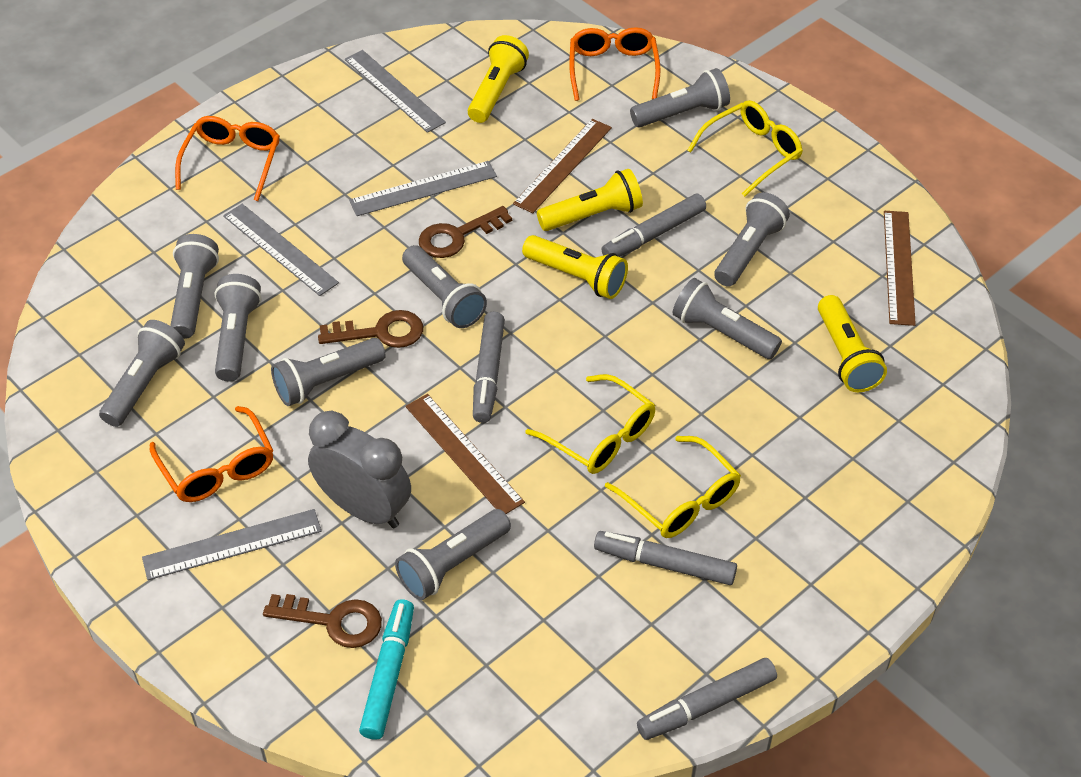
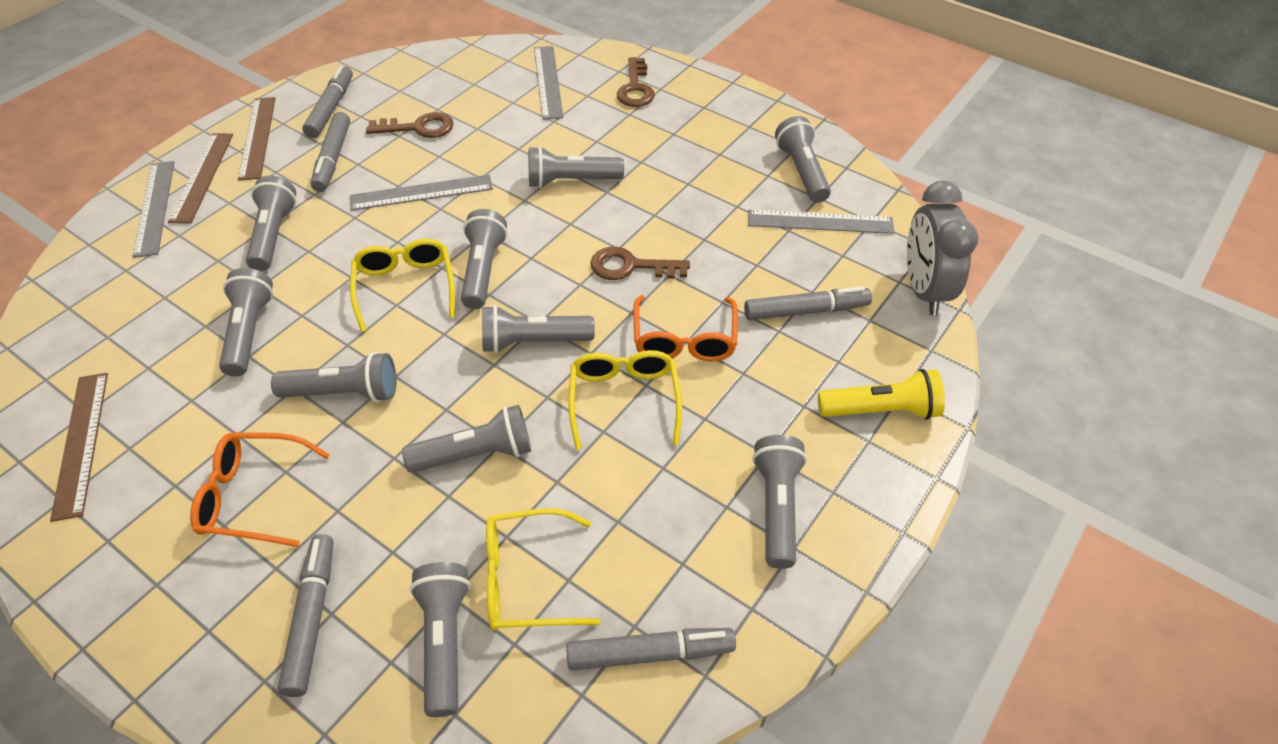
grey flashlight: [99,320,185,427] [170,234,219,339] [214,274,262,381] [271,338,386,406] [395,509,511,600] [402,245,487,328] [630,68,730,127] [672,278,782,359] [714,192,790,287] = 9 -> [219,268,273,376] [246,175,296,271] [271,352,396,403] [402,405,531,473] [410,562,471,717] [461,209,507,309] [482,305,595,353] [529,146,624,188] [752,435,807,569] [775,116,831,203] = 10
grey marker: [473,312,505,423] [594,531,737,585] [601,194,706,257] [637,658,777,740] = 4 -> [277,534,334,697] [302,65,353,138] [311,112,350,192] [566,628,736,670] [744,287,872,320] = 5
orange glasses: [150,406,274,502] [175,116,280,201] [569,27,661,101] = 3 -> [190,432,330,547] [633,295,738,362] = 2
turquoise marker: [359,599,414,740] = 1 -> none = 0
yellow flashlight: [468,35,529,123] [522,235,628,299] [537,169,643,231] [818,295,887,392] = 4 -> [818,369,945,420] = 1

